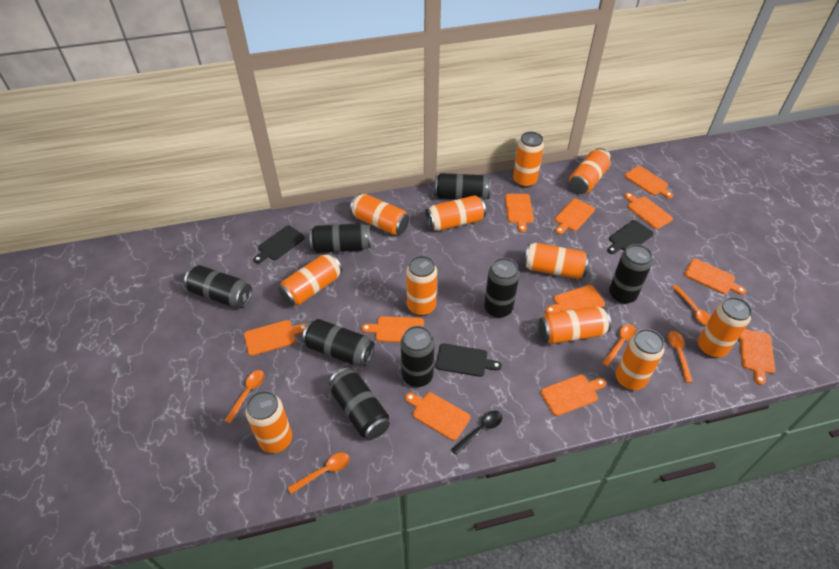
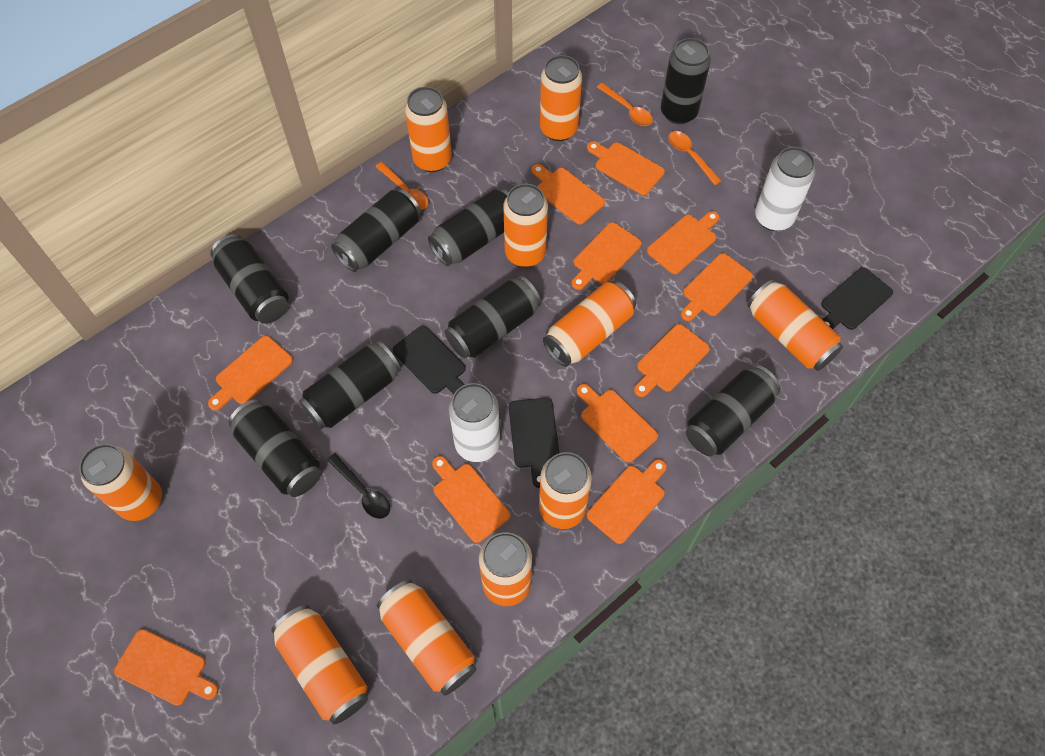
orange can: [245,391,292,453] [278,253,342,306] [350,194,409,235] [406,256,437,316] [425,195,486,231] [513,132,544,188] [523,243,589,279] [539,306,611,344] [569,148,612,194] [616,329,664,390] [698,297,752,358] = 11 -> [79,444,162,521] [271,605,368,725] [377,579,476,696] [405,87,452,172] [479,532,532,606] [503,184,548,267] [539,452,592,529] [540,55,582,141] [543,281,636,367] [747,280,843,371] = 10
orange spoon: [224,370,264,423] [287,452,350,494] [602,324,637,367] [668,331,693,383] [672,285,711,325] = 5 -> [375,162,428,210] [597,83,653,126] [668,131,721,185] = 3
white can: none = 0 -> [449,383,500,462] [755,147,815,231] = 2

